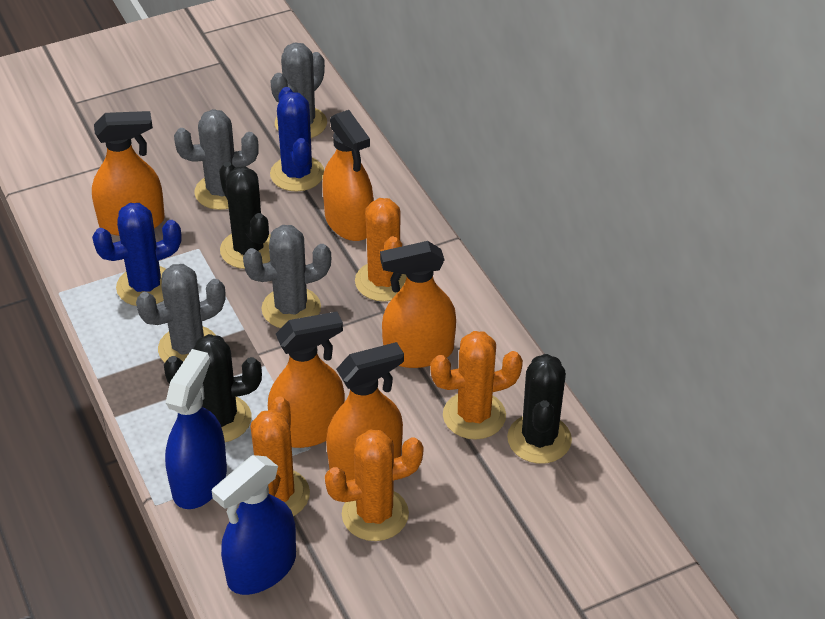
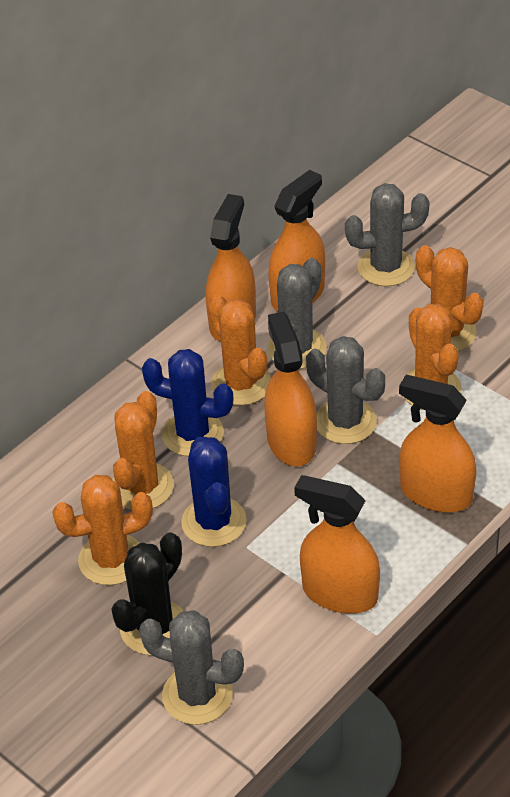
black cactus: [164,334,262,442] [219,162,271,269] [507,354,572,464] = 3 -> [111,533,183,655] = 1
blue spray bottle: [165,349,227,509] [212,455,296,595] = 2 -> none = 0
orange cactus: [251,396,310,516] [325,429,423,541] [355,198,407,302] [431,331,523,440] = 4 -> [52,475,153,585] [112,391,174,510] [208,294,271,406] [401,304,462,410] [416,245,484,351] = 5

